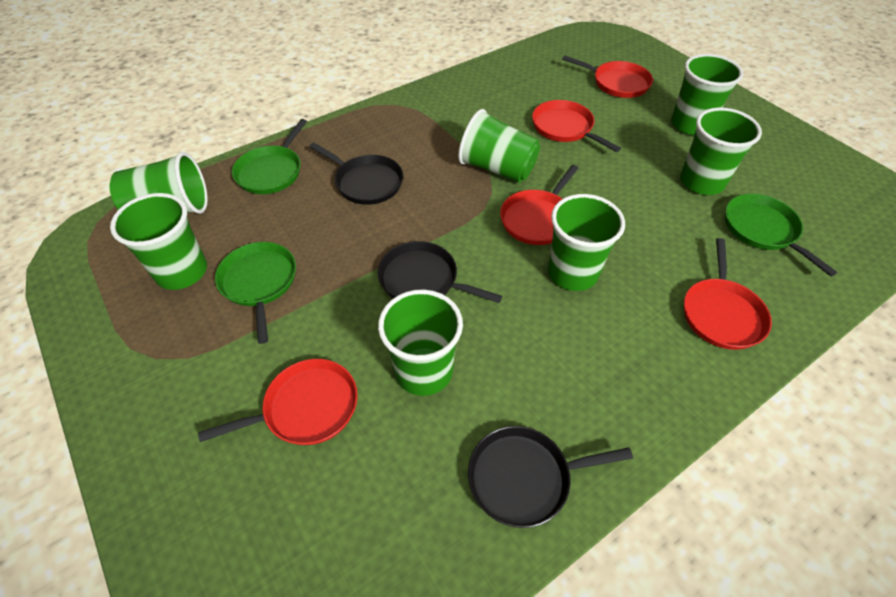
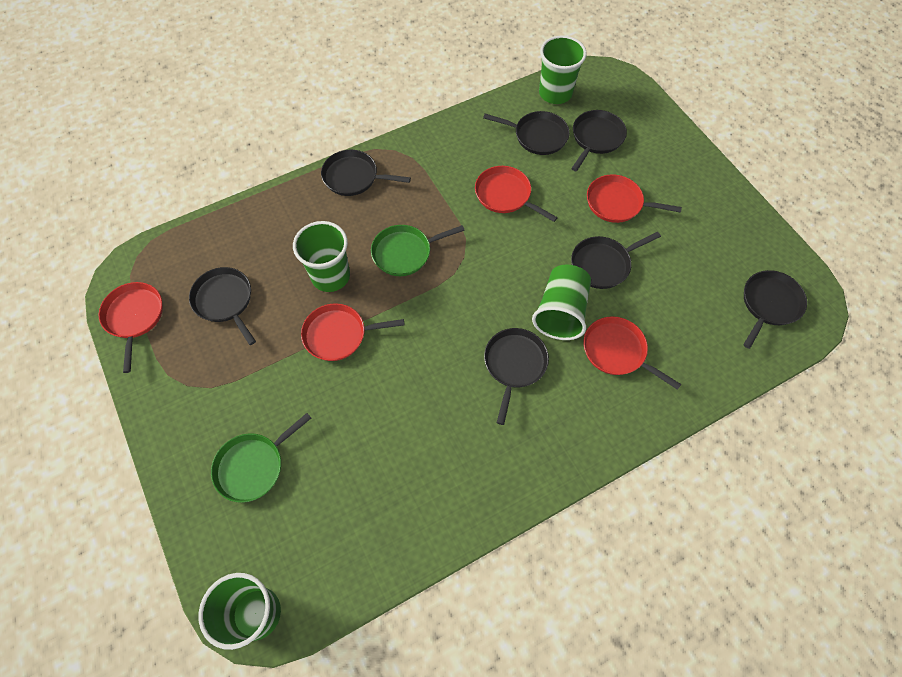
black pan: [309,143,403,205] [378,241,502,303] [468,426,633,528] = 3 -> [189,267,256,345] [321,150,411,196] [483,111,570,155] [484,328,549,425] [571,110,627,171] [571,232,661,289] [743,270,807,349] = 7
green cup: [109,152,208,214] [110,193,207,290] [378,290,463,396] [458,109,540,183] [548,194,625,291] [671,54,743,135] [680,107,762,195] = 7 -> [198,573,281,650] [293,221,350,292] [532,265,591,340] [539,35,587,104] = 4
green pan: [215,242,296,344] [232,119,307,194] [725,194,837,277] = 3 -> [211,413,311,503] [371,225,465,276] = 2

